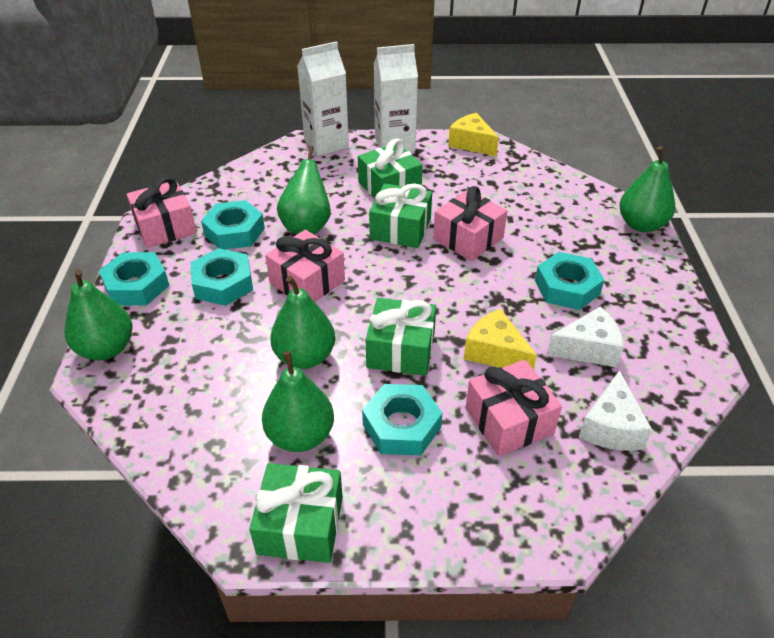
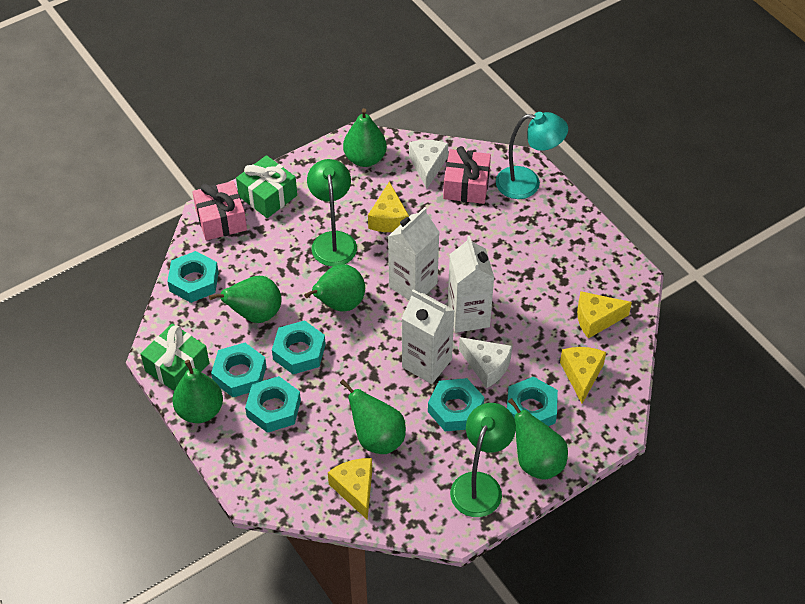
green gift: [249,463,343,563] [358,138,423,198] [366,298,436,376] [369,183,432,248] = 4 -> [141,324,209,391] [236,155,297,218] = 2
green lamp: none = 0 -> [307,159,357,266] [450,403,516,517] = 2
green pear: [64,269,133,360] [262,351,334,452] [270,276,335,369] [277,145,331,234] [619,146,675,232] = 5 -> [172,360,223,423] [209,276,282,323] [304,264,365,311] [340,379,406,454] [343,108,387,167] [508,398,568,480] = 6
pink gift: [127,177,197,248] [265,230,345,302] [433,186,507,261] [466,360,562,456] = 4 -> [192,181,247,241] [443,146,491,204] = 2
turquoise lamp: none = 0 -> [496,112,568,199] = 1
turquoise nut: [99,252,170,305] [190,248,253,306] [201,200,265,250] [362,384,443,456] [535,252,605,310] = 5 -> [167,251,219,303] [211,343,266,397] [245,376,301,433] [272,320,326,374] [428,378,485,432] [507,376,558,426] = 6
white carton: [297,41,349,156] [374,44,418,152] = 2 -> [388,207,440,300] [402,289,455,384] [448,236,494,333] = 3
yellow cheese: [448,113,499,156] [464,309,537,370] = 2 -> [328,458,372,520] [368,181,409,232] [560,347,606,404] [577,291,632,339] = 4

